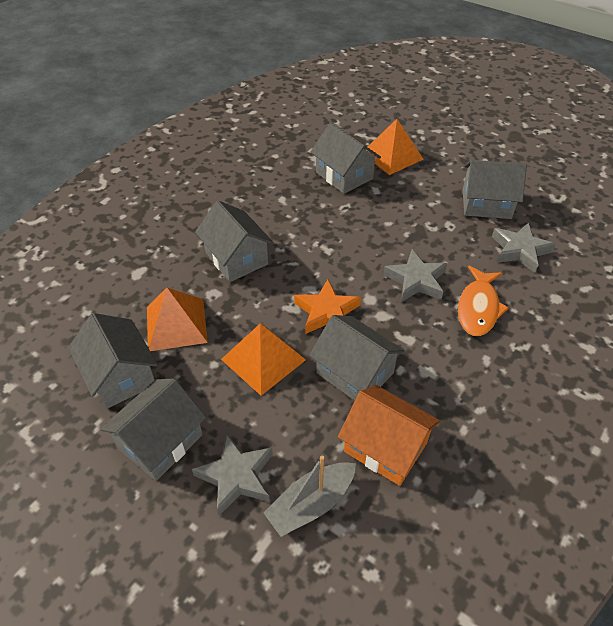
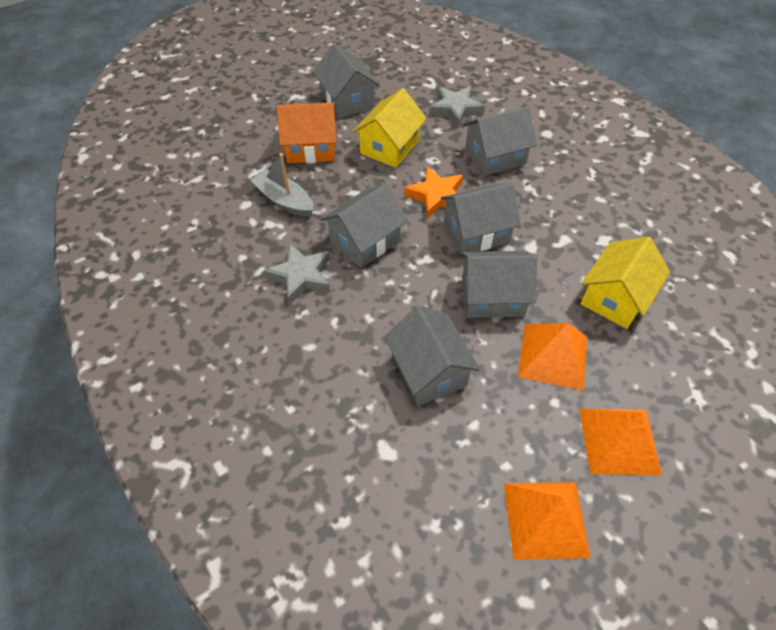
grey star: [192,433,273,516] [383,249,447,302] [492,222,556,273] = 3 -> [263,244,331,305] [429,86,485,128] = 2
orange fish: [458,266,509,336] = 1 -> none = 0
yellow house: none = 0 -> [353,88,427,168] [580,237,670,329] = 2

